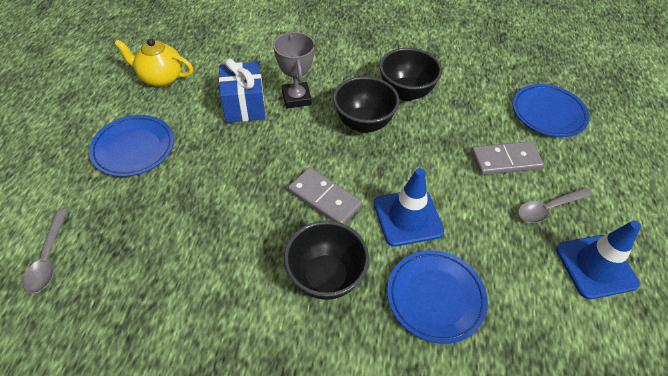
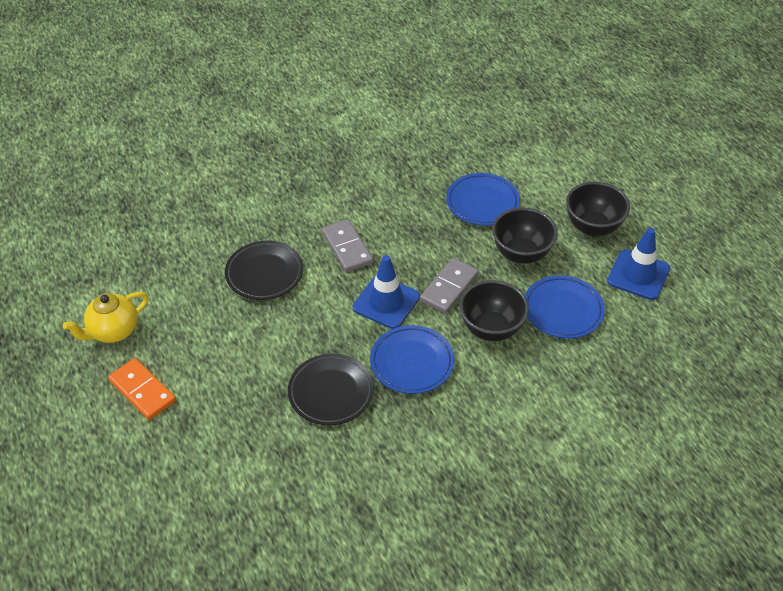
black plate: none = 0 -> [225,240,303,300] [288,354,374,425] = 2
blue gift: [219,58,265,123] = 1 -> none = 0
grey spoon: [23,210,67,294] [518,188,591,223] = 2 -> none = 0
grey trophy: [273,32,315,109] = 1 -> none = 0
orange domino: none = 0 -> [108,358,176,420] = 1

